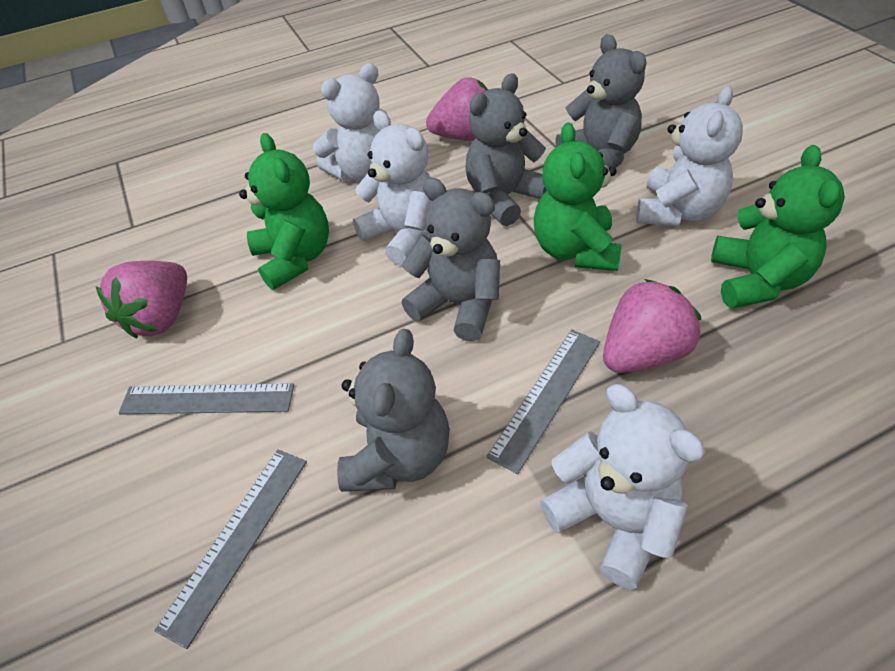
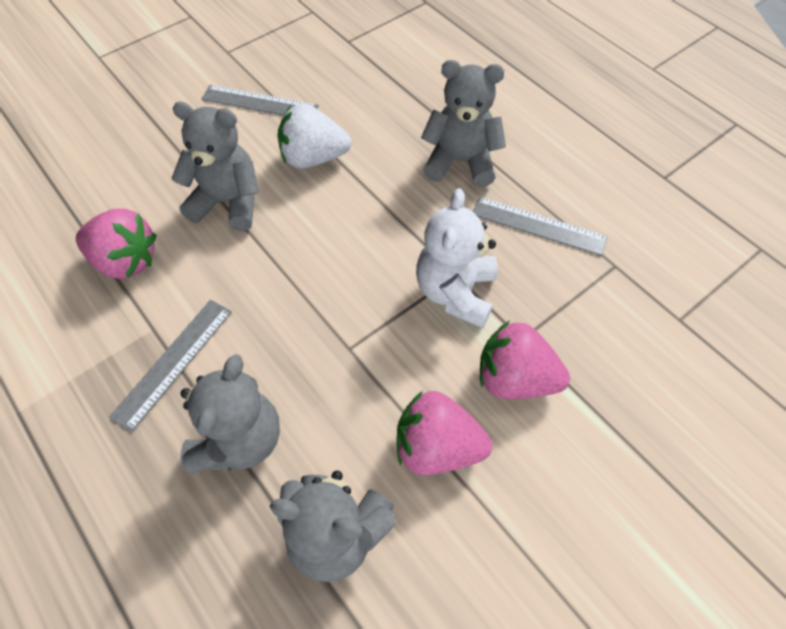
green teddy bear: [239,133,329,290] [534,123,621,271] [711,145,845,308] = 3 -> none = 0
white strawberry: none = 0 -> [277,104,351,169] = 1
white teddy bear: [313,63,389,182] [353,111,432,266] [540,384,705,590] [636,86,743,226] = 4 -> [416,188,498,328] = 1

